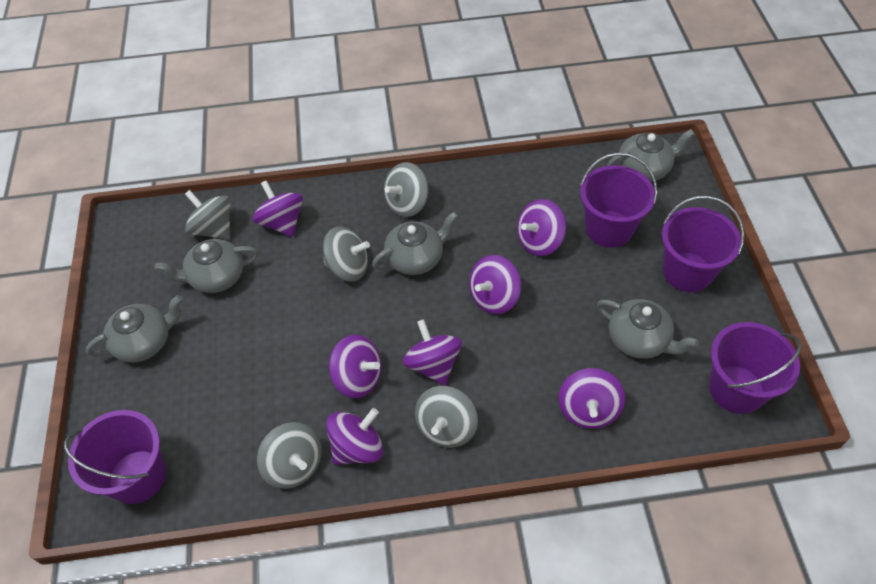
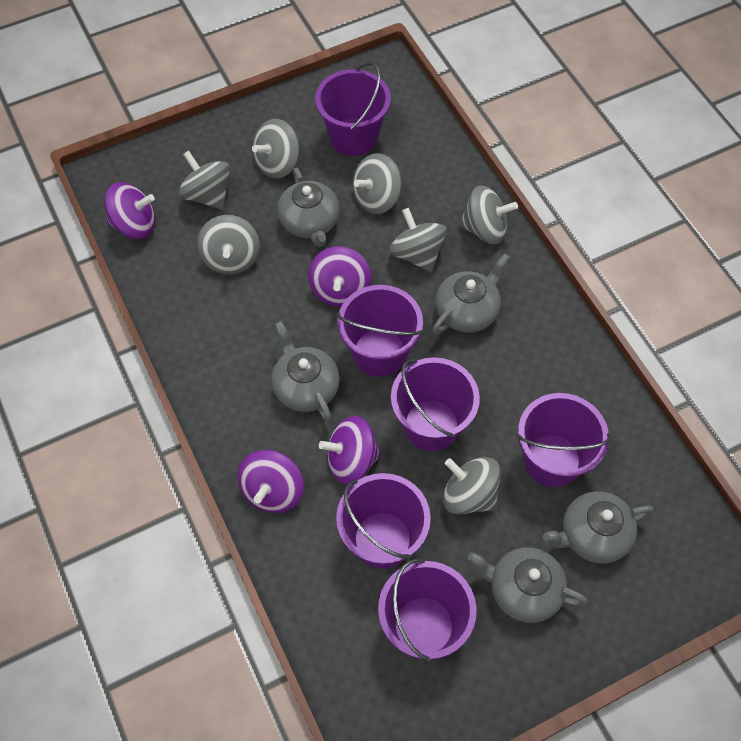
grey spinning top: [185,190,230,240] [257,422,322,489] [323,227,370,282] [384,162,428,217] [415,386,478,448] = 5 -> [178,151,230,210] [197,215,260,275] [252,119,300,179] [353,153,402,214] [389,208,447,272] [443,457,501,514] [459,185,518,244] = 7
purple bucket: [64,410,166,504] [580,153,657,248] [662,196,744,292] [709,322,802,414] = 4 -> [315,62,391,156] [336,473,431,569] [337,285,424,377] [378,558,476,661] [391,357,480,451] [516,393,611,487] = 6
purple spinning top: [253,180,303,237] [326,408,383,465] [329,335,382,398] [403,319,462,385] [469,255,521,314] [517,199,566,256] [559,368,625,429] = 7 -> [105,182,155,239] [238,450,304,513] [308,246,371,307] [319,416,381,484] = 4

